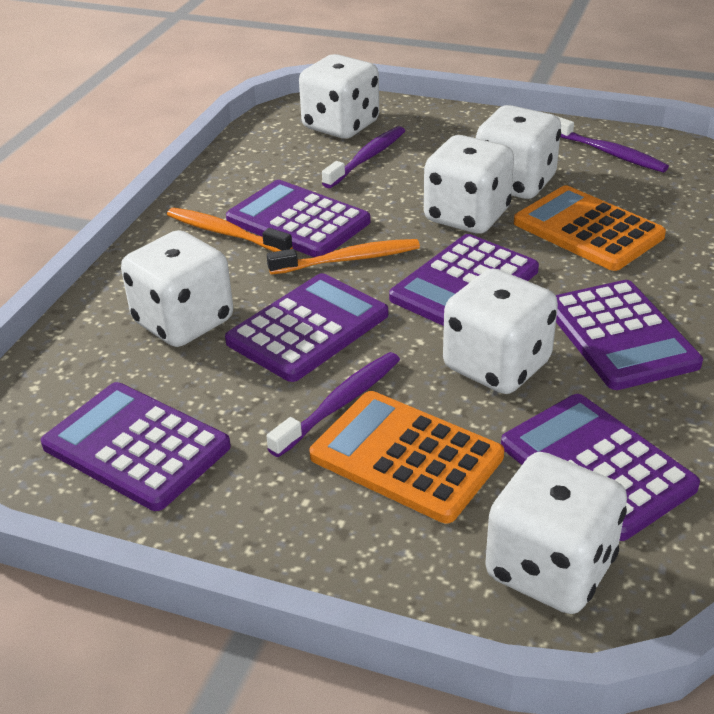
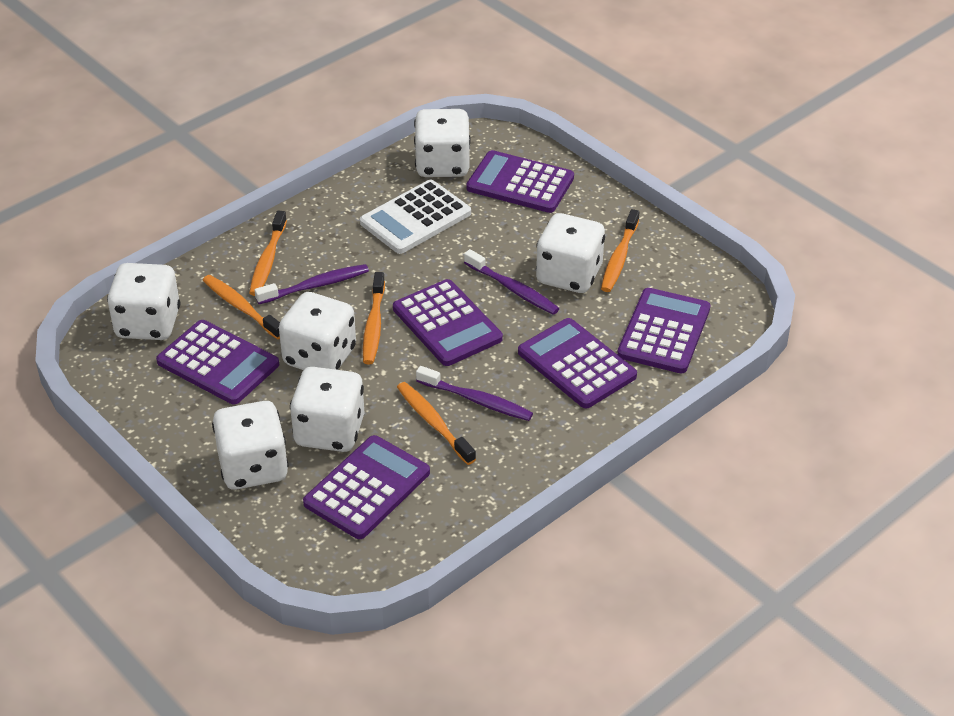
orange calculator: [310,391,504,523] [514,185,666,271] = 2 -> none = 0
orange toothbrush: [167,208,293,252] [267,239,420,275] = 2 -> [203,275,280,339] [249,211,287,296] [363,272,385,364] [397,382,476,465] [601,209,639,292] = 5
white calculator: none = 0 -> [360,180,471,254] = 1

